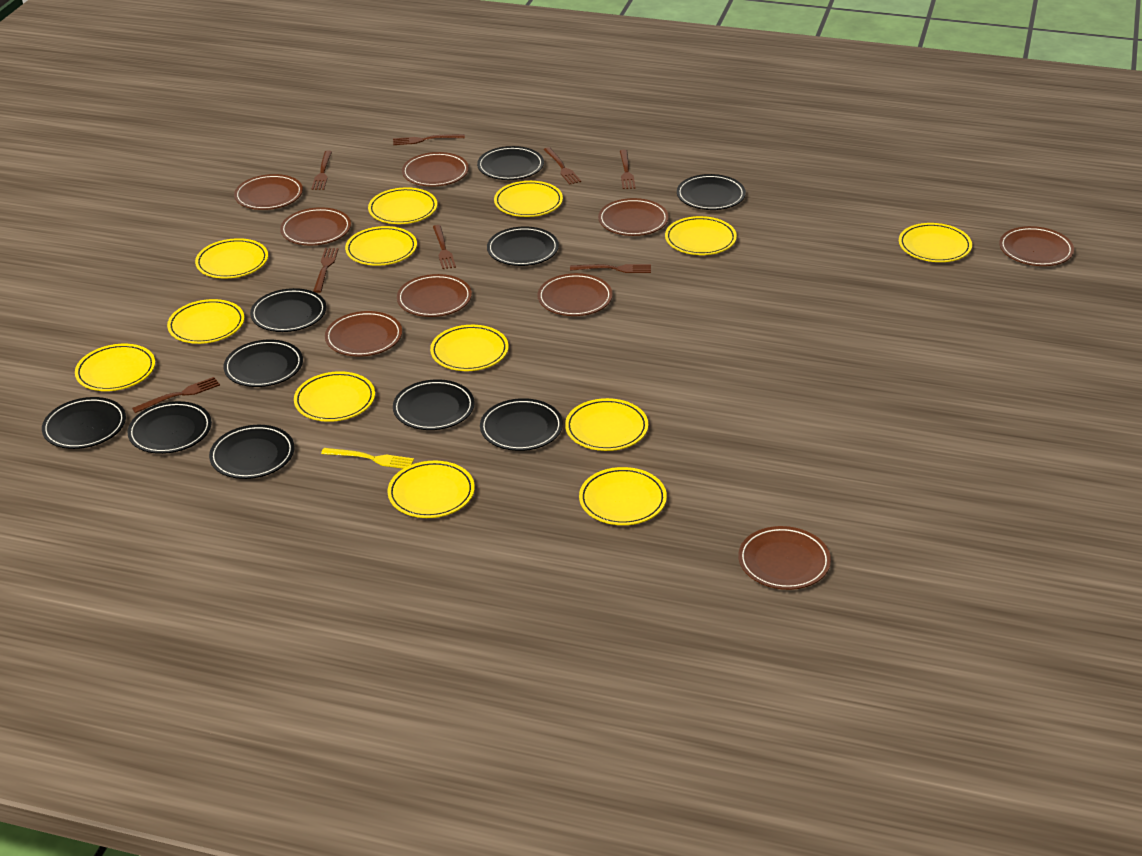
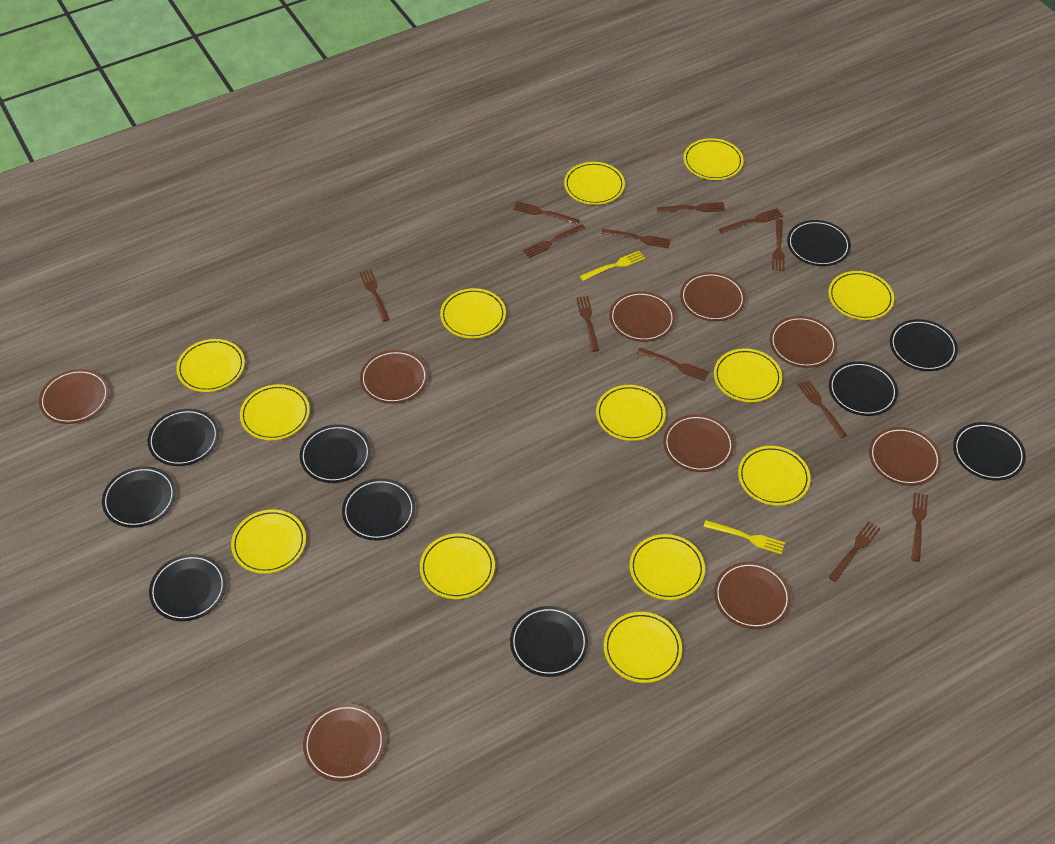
brown fork: [132,377,220,413] [312,151,332,190] [313,248,339,293] [393,134,465,145] [433,225,456,269] [544,147,581,184] [570,264,651,273] [620,150,636,189] = 8 -> [359,269,390,322] [513,201,580,225] [523,224,586,258] [576,296,599,352] [601,229,671,248] [637,348,709,381] [657,202,725,212] [719,208,783,234] [772,219,785,271] [798,380,847,438] [829,521,881,582] [911,492,928,562] = 12
yellow fork: [321,448,414,469] = 1 -> [580,251,645,281] [703,520,785,554] = 2

